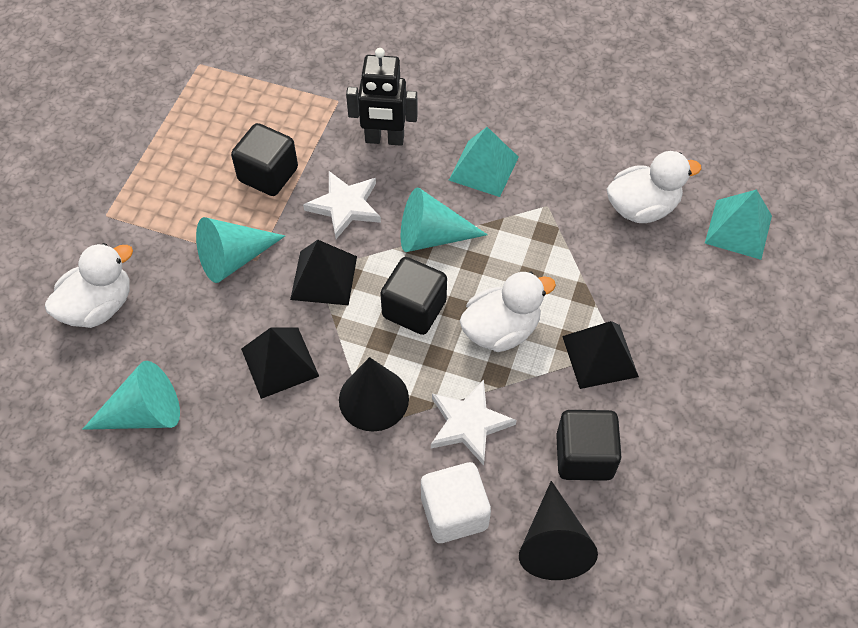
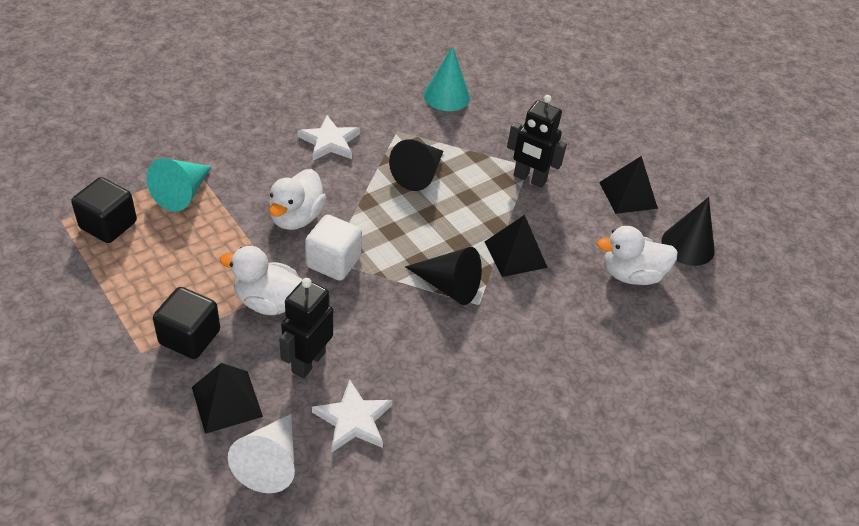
black cone: [339,357,409,432] [519,481,598,580] = 2 -> [389,139,443,191] [405,247,482,305] [661,197,715,266] = 3
black cube: [231,123,298,196] [380,257,447,335] [556,410,621,481] = 3 -> [71,177,137,243] [153,287,220,359] = 2
black robot: [346,48,418,146] = 1 -> [279,278,333,379] [507,95,567,188] = 2
turquoise cone: [82,361,180,430] [196,217,285,283] [401,188,488,252] = 3 -> [147,158,212,212] [423,46,470,111] = 2
turquoise pyramid: [449,127,519,197] [705,189,772,260] = 2 -> none = 0
white cone: none = 0 -> [228,414,295,493] = 1

